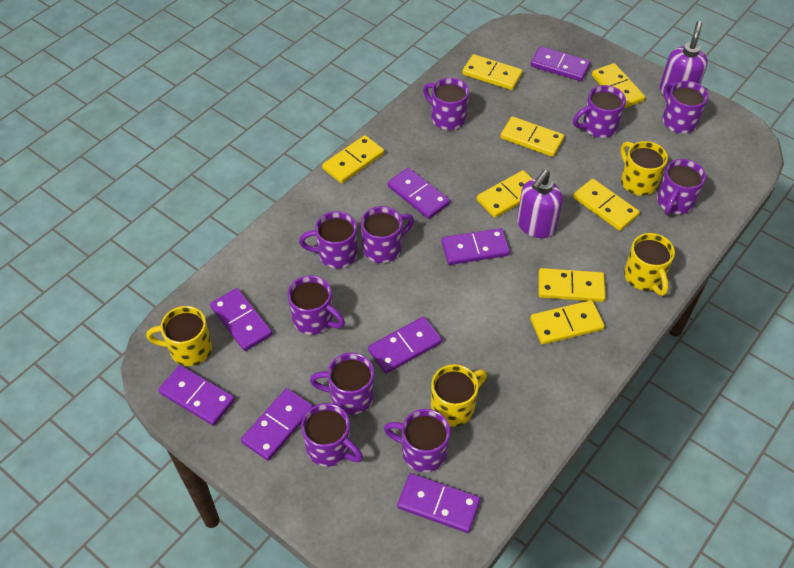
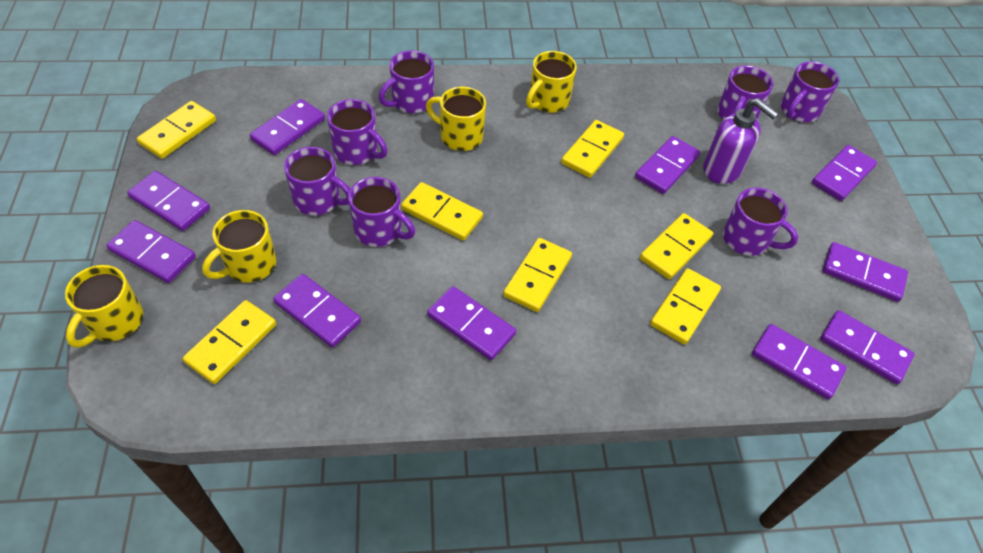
purple domino: [158,365,235,426] [210,288,272,351] [241,388,313,461] [368,316,442,374] [388,168,450,219] [397,473,480,533] [442,228,510,265] [531,46,590,81] = 8 -> [106,220,196,283] [127,171,210,231] [250,99,325,155] [273,274,361,348] [427,286,516,360] [635,136,700,194] [752,324,847,400] [812,145,877,201] [820,310,915,384] [823,242,908,302] = 10
purple mug: [287,275,345,335] [299,211,358,268] [301,403,363,467] [310,353,374,415] [361,206,414,263] [384,409,450,472] [423,78,469,130] [573,85,626,138] [657,159,706,215] [662,81,708,133] = 10 -> [284,147,350,215] [327,99,388,165] [348,177,415,247] [379,50,434,113] [717,66,773,120] [723,188,798,256] [781,62,839,122] = 7
purple soap dispenser: [517,170,563,238] [660,21,708,95] = 2 -> [703,98,779,184] = 1
yellow domino: [322,135,384,183] [462,54,523,90] [477,170,533,218] [500,116,564,157] [530,300,605,345] [539,268,606,302] [573,179,640,231] [592,63,645,108] = 8 -> [137,101,216,159] [183,300,276,384] [401,182,483,241] [503,238,572,312] [561,120,624,178] [640,213,713,279] [650,268,721,345] = 7

